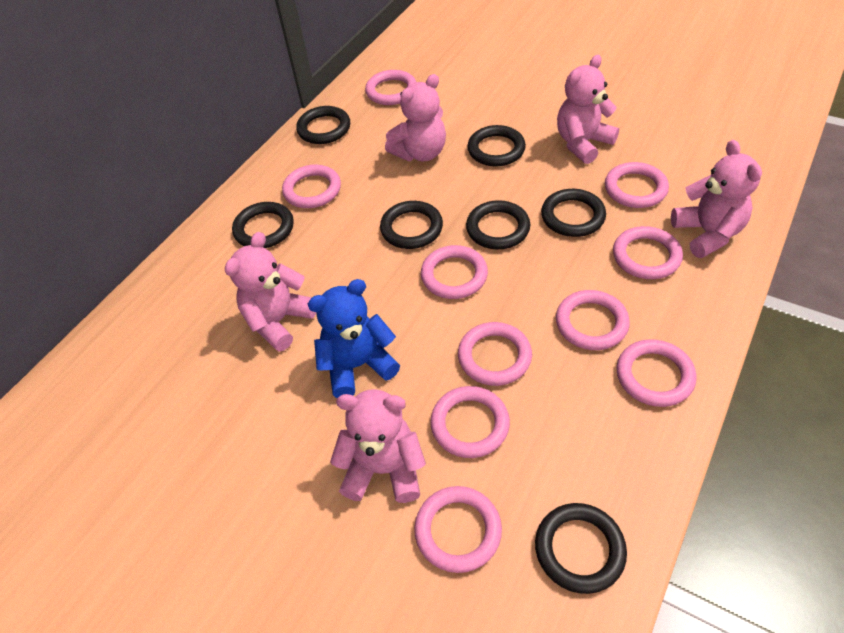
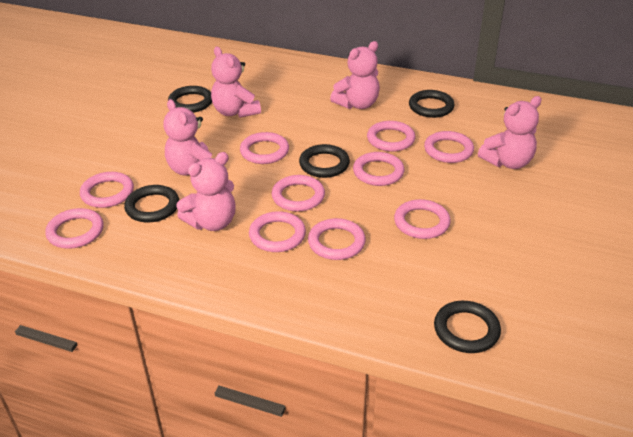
black ring: [232,202,294,248] [296,106,350,144] [380,201,443,249] [466,200,530,249] [468,125,526,167] [535,503,627,594] [541,189,606,237] = 7 -> [124,185,179,222] [168,86,212,113] [299,144,350,178] [409,90,455,118] [434,301,501,353] = 5
blue teddy bear: [308,279,400,398] = 1 -> none = 0

